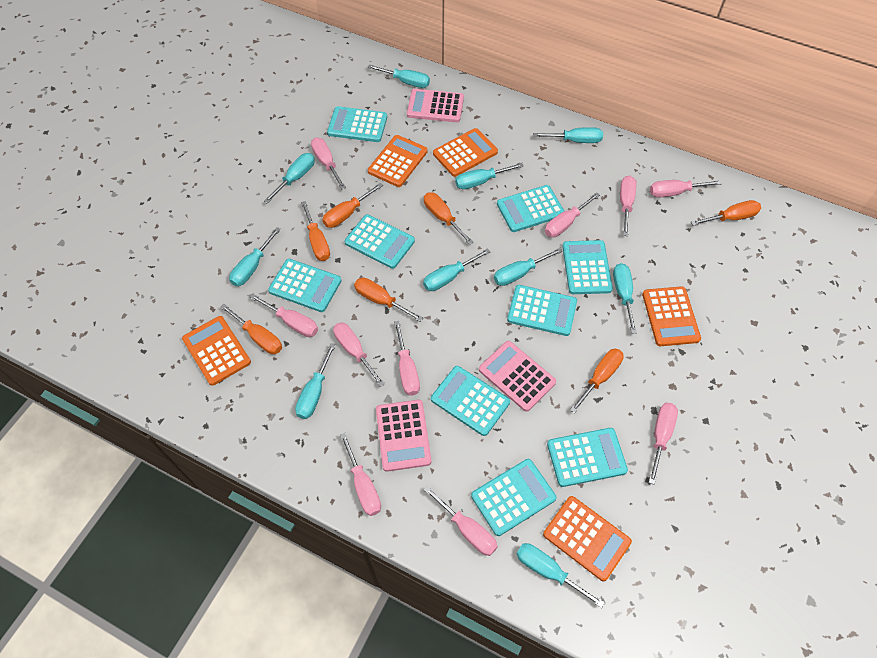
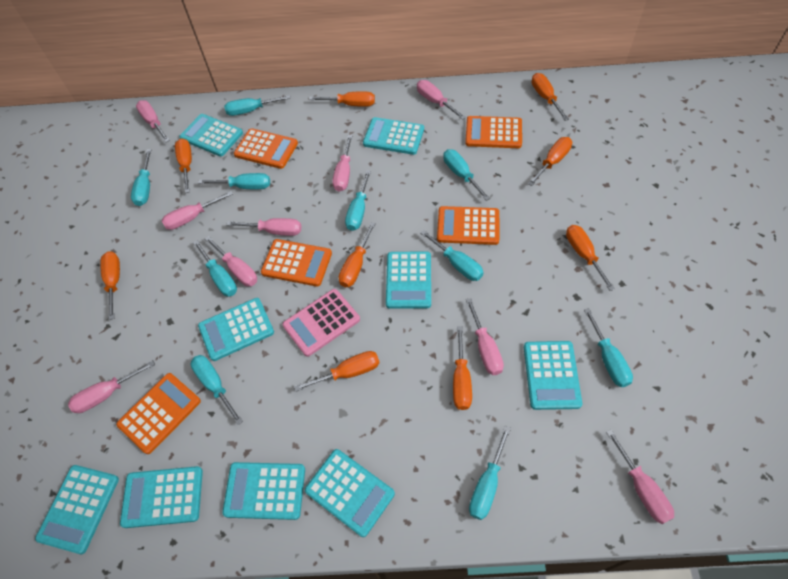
orange screwdriver: [220,304,282,354] [301,201,330,261] [322,183,383,228] [354,278,423,322] [424,192,474,245] [570,349,624,413] [691,200,761,226] = 7 -> [100,251,120,320] [175,139,192,193] [294,351,380,392] [309,92,375,107] [339,222,376,287] [453,326,472,410] [528,137,572,186] [532,73,569,121] [566,225,615,291] = 9
pink calculator: [376,400,431,472] [407,89,464,122] [479,341,556,412] = 3 -> [282,289,360,357] = 1
pink screwdriver: [250,294,318,337] [311,137,346,189] [333,322,385,387] [340,433,381,516] [394,321,420,395] [424,486,498,556] [545,192,600,237] [620,176,636,236] [649,403,678,485] [650,180,722,197] = 10 -> [68,360,155,413] [136,100,170,142] [162,191,233,230] [205,236,257,286] [226,218,301,236] [333,135,352,192] [417,80,466,120] [466,298,504,375] [606,429,674,524] = 9

